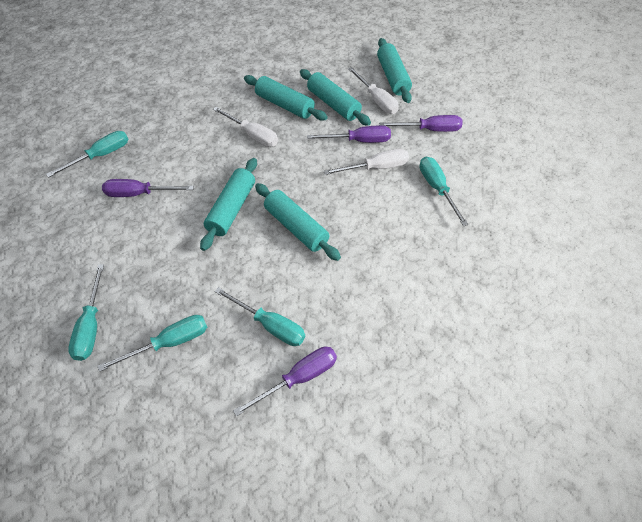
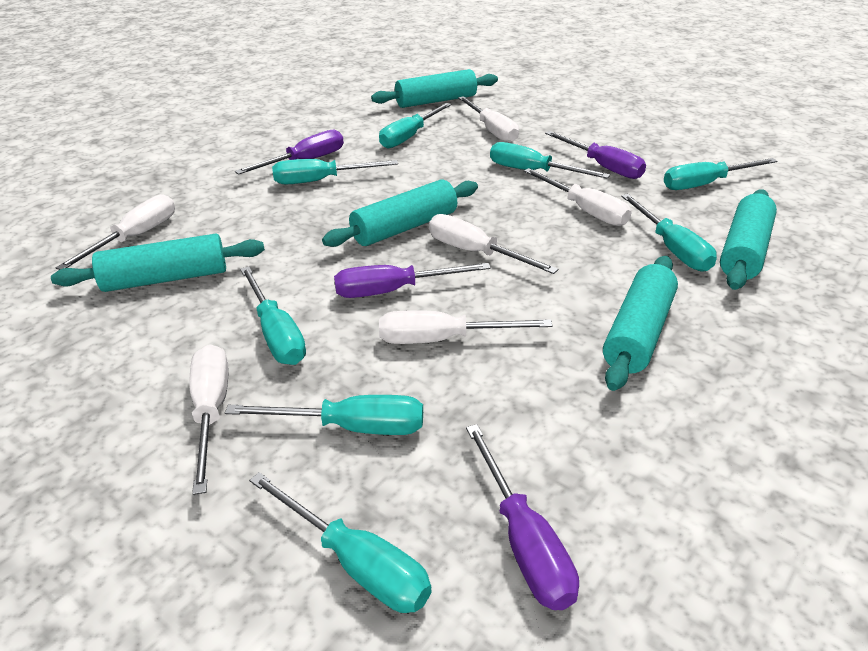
turquoise screwdriver: [46,131,129,178] [68,264,104,361] [98,315,207,372] [215,287,305,346] [420,156,469,226] = 5 -> [225,395,423,435] [240,267,306,365] [249,472,431,613] [272,159,398,184] [379,103,452,148] [490,142,610,179] [621,194,717,272] [664,158,778,190] = 8
white screwdriver: [213,107,278,147] [324,149,409,175] [348,67,399,114] = 3 -> [56,194,175,270] [189,344,229,495] [379,310,553,344] [429,214,559,274] [458,96,519,143] [524,168,632,226] = 6

